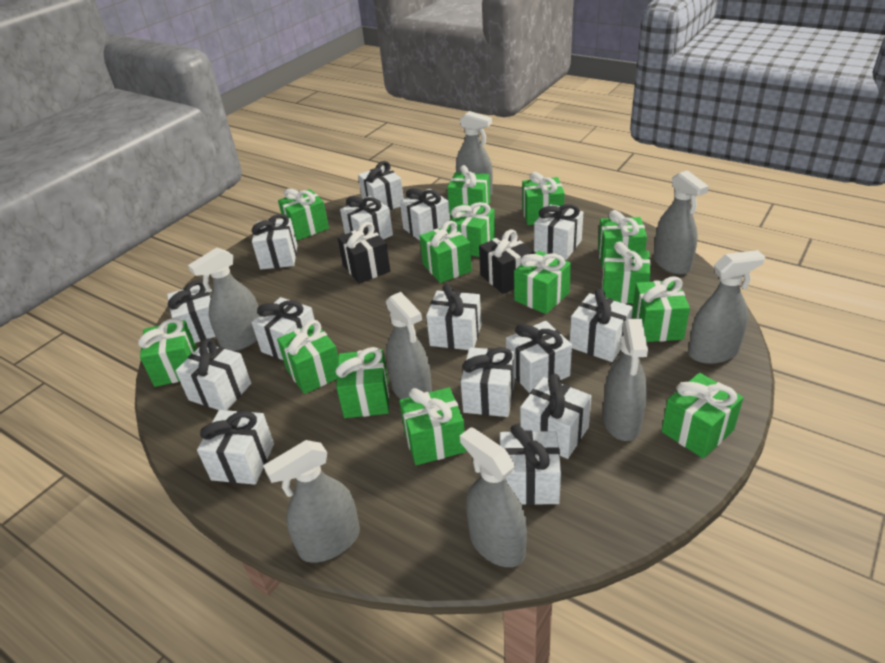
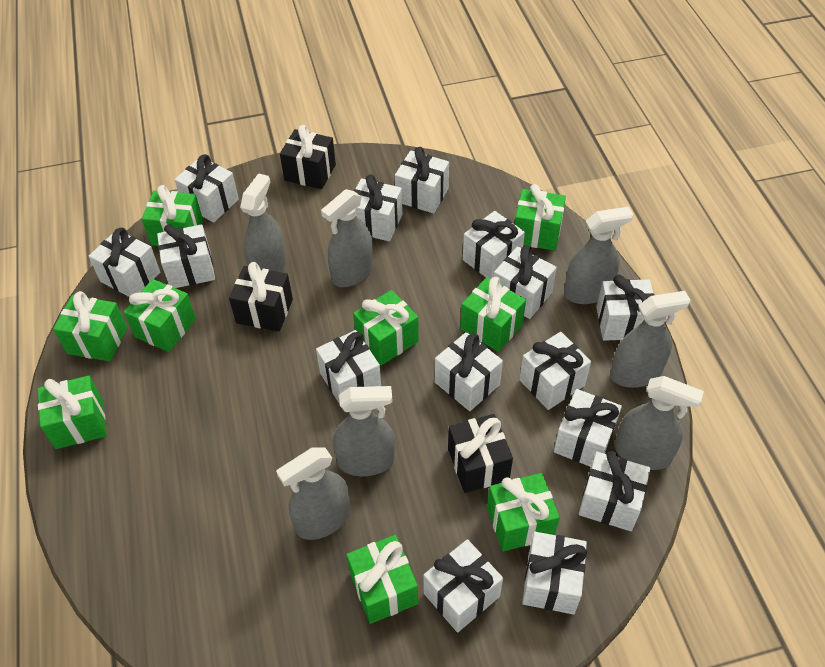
black gift: [337,222,391,284] [479,229,534,294] = 2 -> [229,262,293,332] [280,125,336,189] [448,414,513,493] = 3
green gift: [138,318,197,387] [277,320,338,394] [278,188,329,241] [335,347,389,418] [399,387,466,465] [420,221,472,283] [447,165,490,215] [449,202,495,257] [514,251,571,314] [522,172,565,225] [598,210,647,268] [602,241,651,304] [632,276,690,342] [661,373,743,458] = 14 -> [38,376,107,449] [53,291,127,362] [124,279,196,352] [142,185,203,246] [346,535,418,624] [353,290,419,365] [460,277,526,352] [487,473,560,552] [515,184,566,251] = 9
grey spray bottle: [188,248,259,351] [263,440,360,563] [386,292,432,399] [456,111,493,196] [460,427,527,567] [603,319,648,441] [653,170,709,275] [688,250,765,364] = 8 -> [240,173,286,273] [276,447,350,540] [321,189,373,287] [333,386,395,476] [564,207,633,304] [610,291,690,388] [615,376,704,470] = 7

